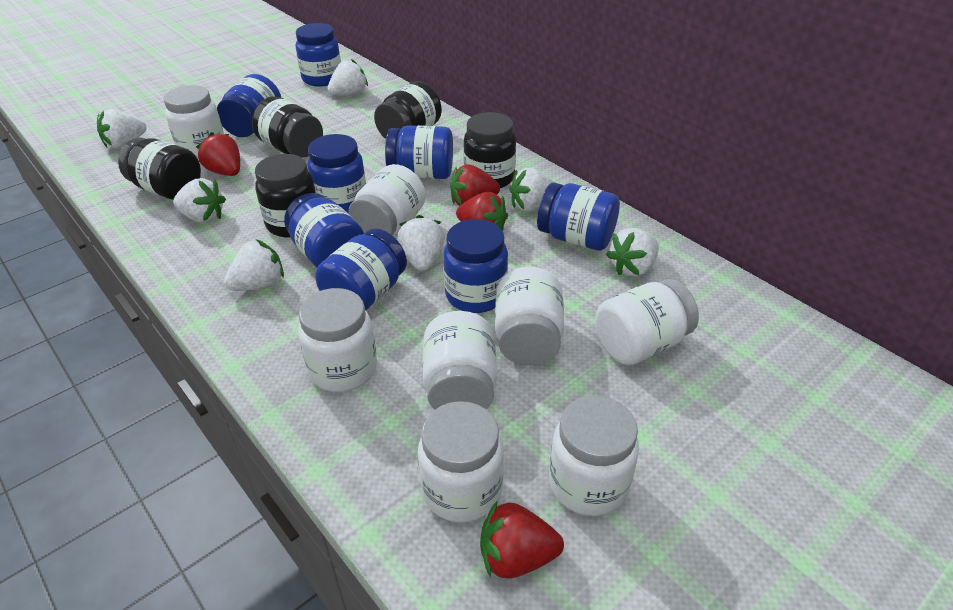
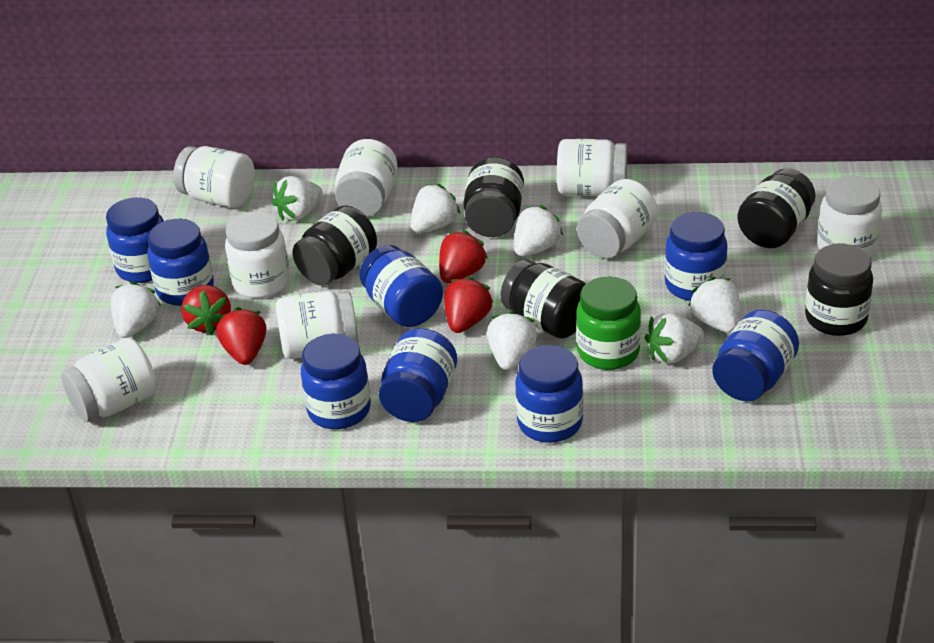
green jar: none = 0 -> [576,277,641,370] = 1

